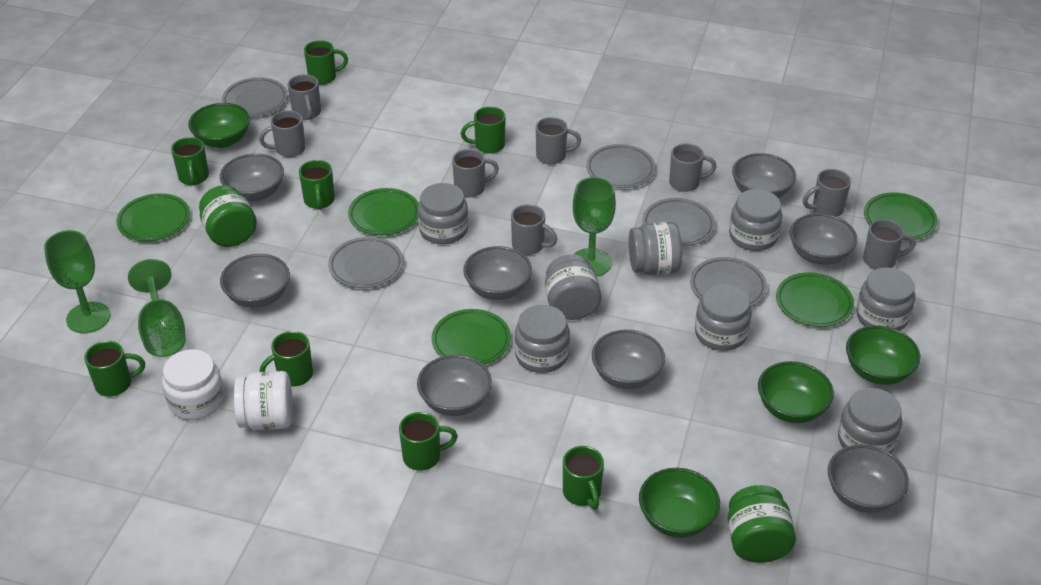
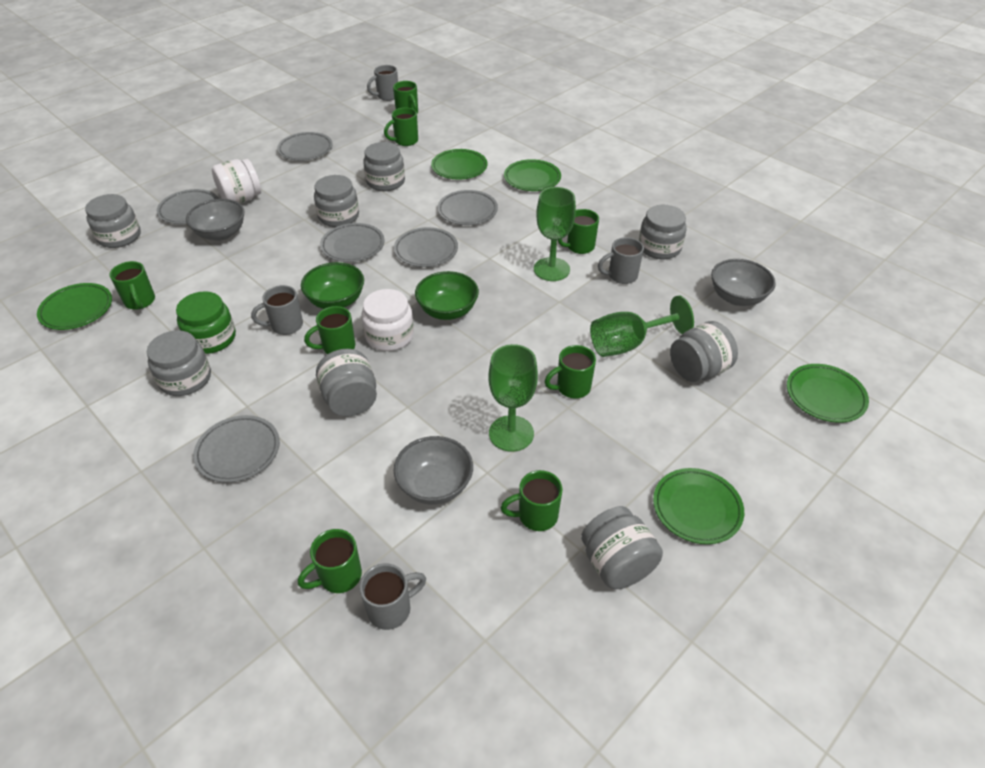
green bowl: [188,103,250,148] [639,468,720,538] [758,361,834,423] [846,325,921,385] = 4 -> [301,262,364,309] [415,271,479,320] = 2
green jar: [199,185,257,247] [728,485,796,563] = 2 -> [176,291,236,354] = 1
grey bowl: [220,154,284,201] [220,254,290,308] [417,355,492,416] [463,246,532,300] [592,330,665,389] [732,153,796,198] [790,213,857,265] [828,445,909,513] = 8 -> [186,199,245,241] [394,436,473,505] [711,259,776,306] = 3
grey mug: [259,110,305,157] [288,74,321,120] [452,149,499,198] [511,204,557,255] [536,117,581,165] [669,143,716,192] [803,169,851,217] [863,219,916,270] = 8 -> [251,285,303,335] [359,563,426,630] [367,65,398,101] [598,237,644,284] = 4
grey plate: [222,77,288,117] [328,237,403,288] [586,144,656,188] [643,198,715,246] [690,257,767,307] = 5 -> [157,189,219,224] [193,415,280,483] [277,132,333,161] [320,223,385,262] [394,227,458,267] [437,190,498,225] = 6

